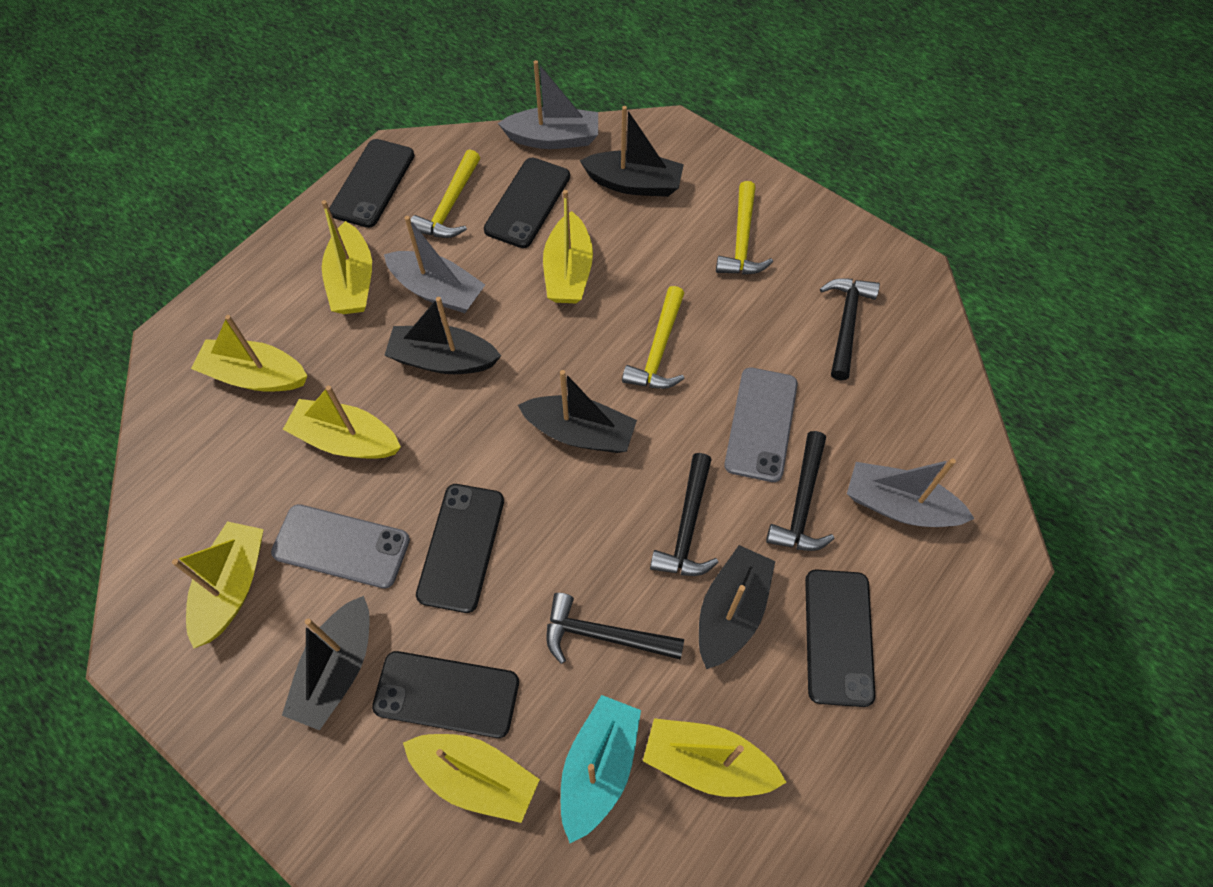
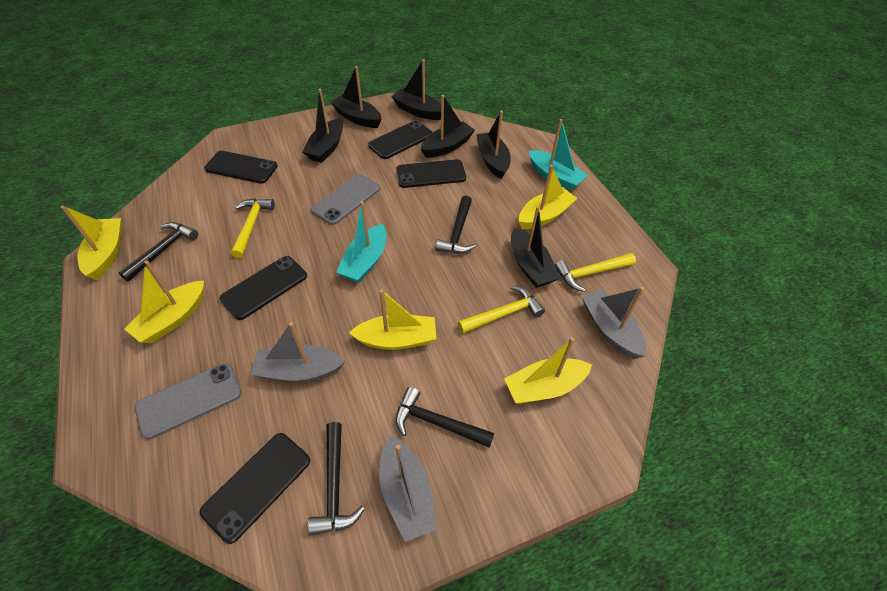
black boat: [282,596,370,730] [384,297,501,374] [518,370,637,453] [580,106,684,197] [699,545,775,669] = 5 -> [302,89,343,163] [330,66,381,128] [391,59,441,120] [421,95,475,158] [476,111,511,179] [511,206,560,288] = 6
turquoise boat: [561,695,641,843] = 1 -> [336,201,386,283] [529,119,588,191] = 2
yellow boat: [172,521,264,649] [191,315,307,392] [283,386,401,458] [321,200,372,314] [403,734,540,823] [543,190,593,303] [643,718,787,797] = 7 -> [61,205,122,280] [124,260,204,343] [349,289,436,350] [504,337,592,404] [519,165,578,229] = 5

